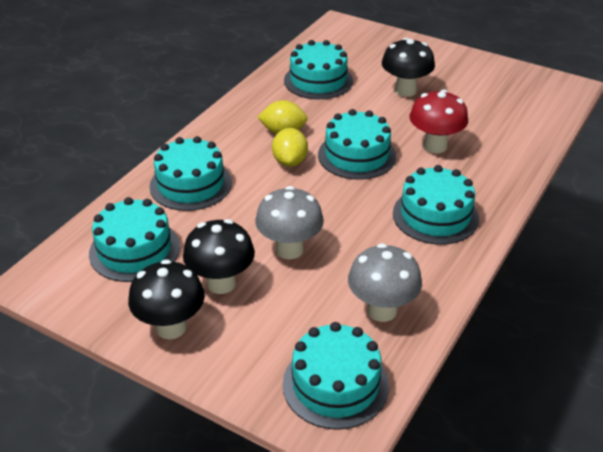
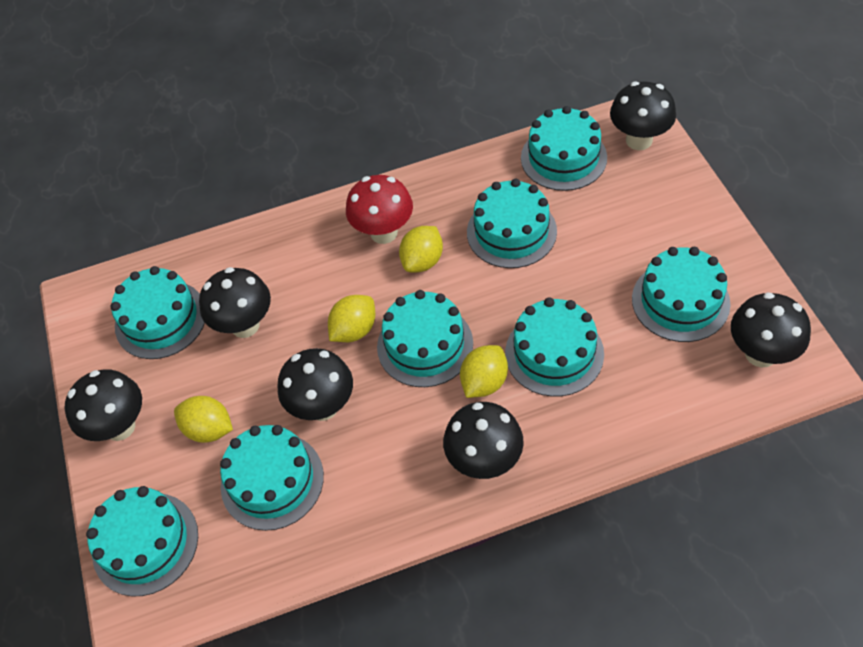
black mushroom: [128,259,205,339] [183,219,255,294] [382,38,435,97] = 3 -> [65,369,142,441] [199,267,271,338] [277,348,353,421] [443,402,524,479] [610,81,676,150] [731,292,811,368] = 6
grey mushroom: [255,186,324,259] [348,243,422,322] = 2 -> none = 0
turquoise cake: [89,197,180,282] [149,136,232,211] [283,322,389,430] [284,40,353,99] [318,109,396,180] [393,165,479,245] = 6 -> [86,486,198,596] [111,266,205,359] [220,425,324,531] [377,290,473,387] [467,179,557,268] [505,297,604,397] [521,106,607,191] [632,247,730,342] = 8
yellow lemon: [258,100,308,134] [272,128,308,167] = 2 -> [174,396,233,443] [328,295,375,342] [399,226,443,272] [460,345,508,398] = 4

